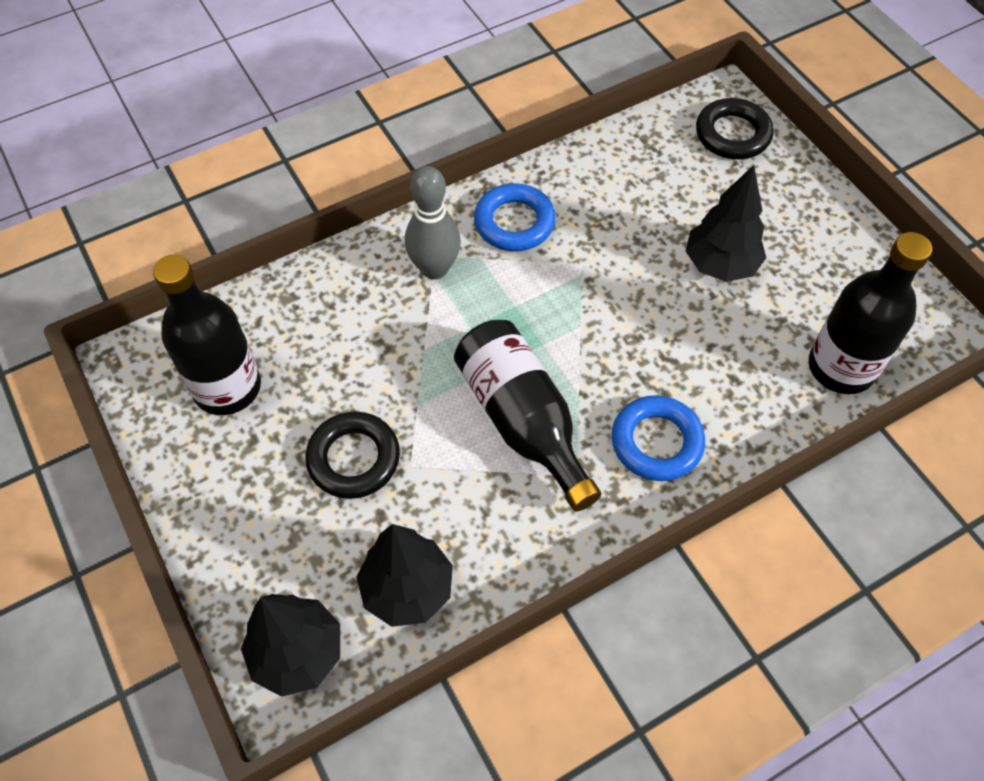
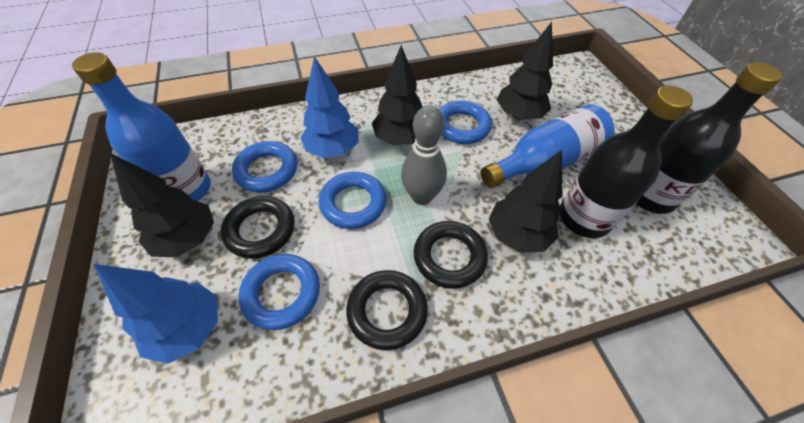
black bottle: [153,255,261,415] [454,320,601,512] [809,232,932,394] = 3 -> [560,86,693,238] [636,62,783,214] = 2
black ring: [305,411,400,499] [696,98,774,159] = 2 -> [221,196,295,259] [346,270,428,350] [414,221,488,289] = 3
black tree: [241,594,340,697] [357,524,453,627] [686,165,766,282] = 3 -> [110,153,214,257] [372,45,423,145] [489,150,562,253] [497,22,553,120] = 4
blue bottle: none = 0 -> [72,52,211,201] [481,104,615,188] = 2
blue ring: [474,183,556,251] [612,395,705,481] = 2 -> [232,141,297,192] [239,254,320,330] [319,172,386,229] [439,100,492,144] = 4
blue tree: none = 0 -> [94,264,218,364] [300,56,358,158] = 2

